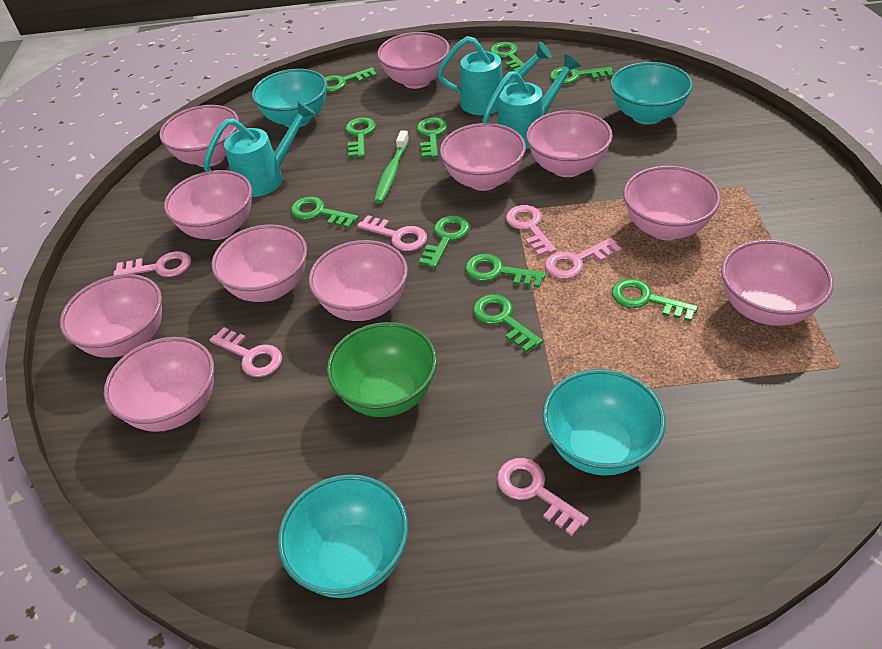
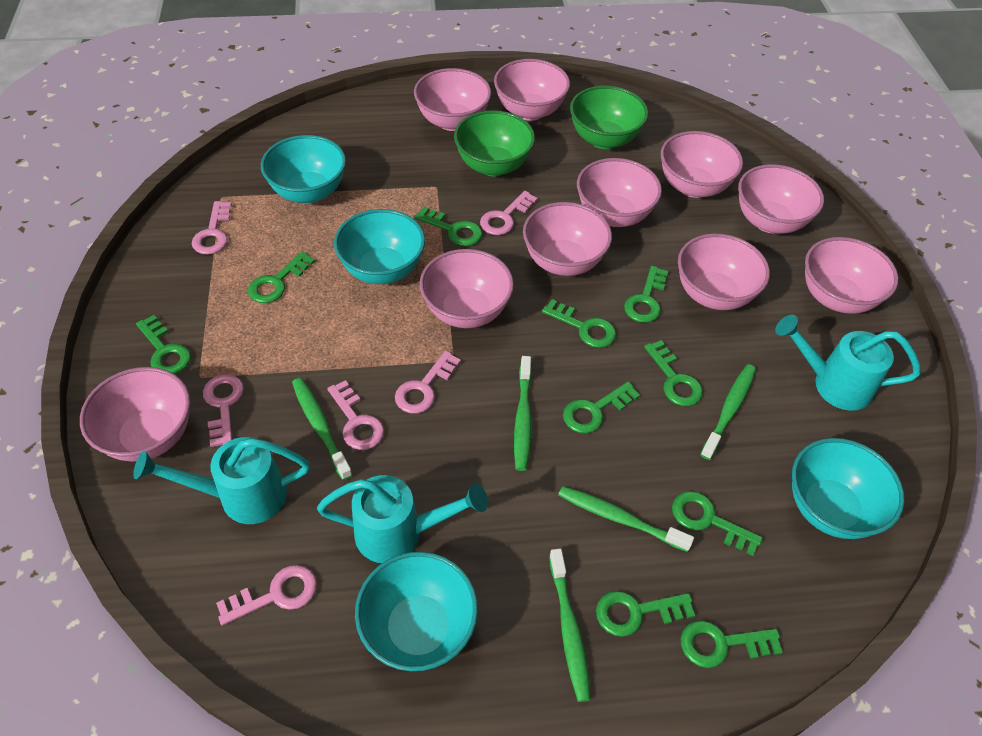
green bowl: [327,322,437,417] = 1 -> [454,110,535,176] [570,86,648,149] = 2
green toothbrush: [374,130,409,204] = 1 -> [292,378,353,480] [514,356,532,471] [549,549,591,702] [558,486,694,552] [700,364,756,460] = 5
pink bowl: [60,274,162,358] [104,337,214,432] [159,105,239,167] [164,170,252,240] [211,224,307,302] [309,240,408,321] [377,32,450,89] [440,123,526,191] [526,110,613,177] [623,166,721,240] [721,240,833,326] = 11 -> [80,367,191,462] [414,68,491,131] [419,249,514,328] [494,59,570,121] [523,202,612,276] [577,158,662,227] [661,131,743,198] [678,234,770,310] [738,164,824,234] [805,237,898,314] = 10

